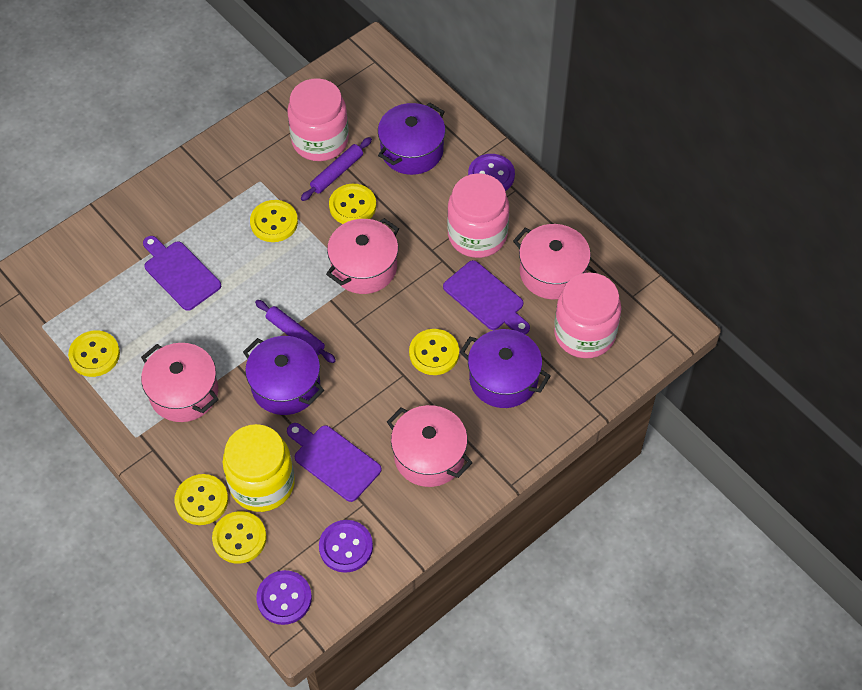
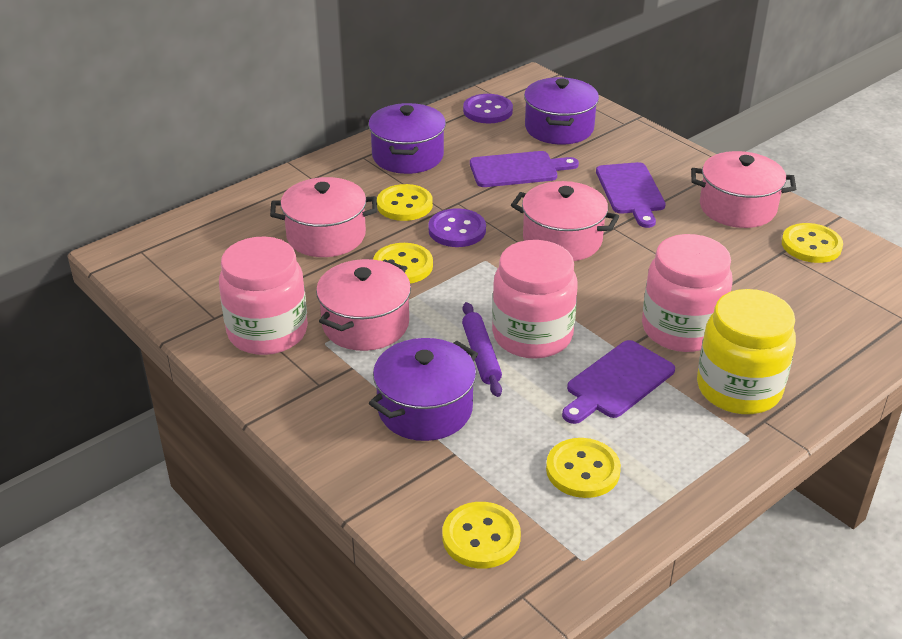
purple button: [256,570,312,625] [319,520,373,573] [468,154,515,191] = 3 -> [428,208,486,247] [463,94,513,123] = 2
purple rolling pin: [255,300,336,363] [301,137,372,201] = 2 -> [462,302,502,397] = 1
yellow button: [68,330,120,377] [175,474,228,525] [212,511,267,564] [250,200,298,242] [329,184,376,224] [409,329,459,375] = 6 -> [373,243,433,284] [377,184,433,221] [442,502,521,568] [546,438,621,498] [782,223,843,263] = 5

